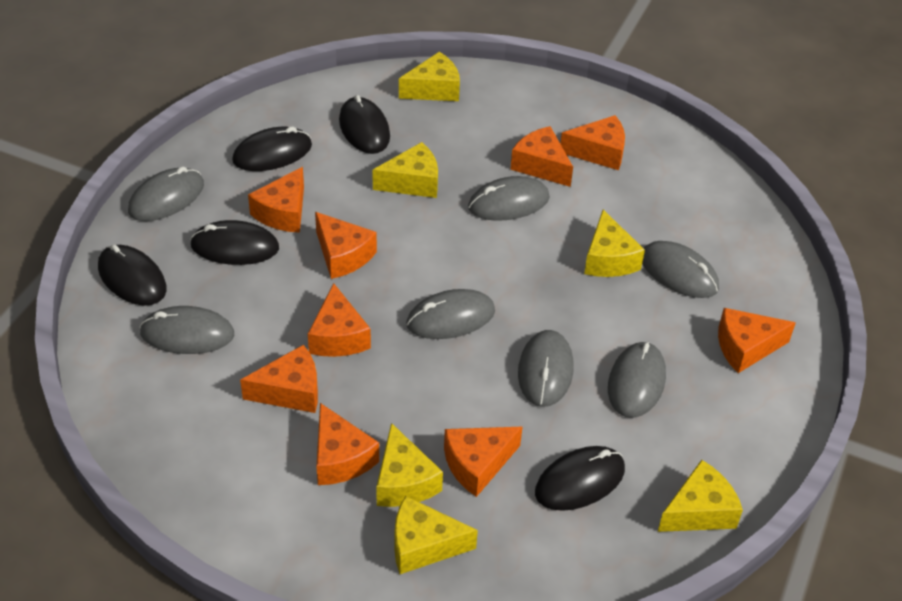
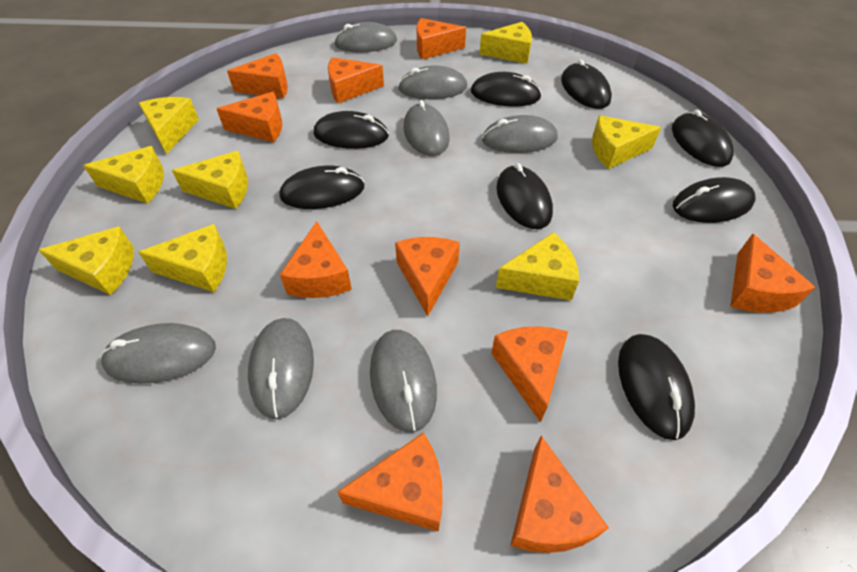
black mouse: [98,244,167,306] [190,220,279,265] [232,127,312,171] [339,95,390,154] [535,446,625,511] = 5 -> [279,166,365,209] [314,111,389,149] [471,72,542,107] [496,163,553,229] [561,59,612,109] [618,334,695,440] [672,110,733,167] [673,177,755,223] = 8
orange cheese: [240,345,318,413] [248,167,304,233] [308,283,371,357] [315,212,377,279] [317,403,379,485] [444,426,523,497] [510,126,573,187] [560,115,625,170] [718,308,796,373] = 9 -> [216,92,282,143] [227,53,288,99] [280,221,352,298] [328,57,384,103] [337,433,442,532] [395,237,460,316] [416,18,466,60] [491,326,568,423] [510,436,609,553] [730,234,815,313] = 10
yellow cheese: [372,142,438,198] [376,423,443,507] [394,496,478,574] [399,52,460,101] [584,210,645,277] [658,460,743,532] = 6 -> [39,226,134,295] [83,146,164,204] [138,224,227,292] [139,97,199,154] [172,151,248,209] [479,22,532,64] [496,232,579,301] [592,115,661,169] = 8

